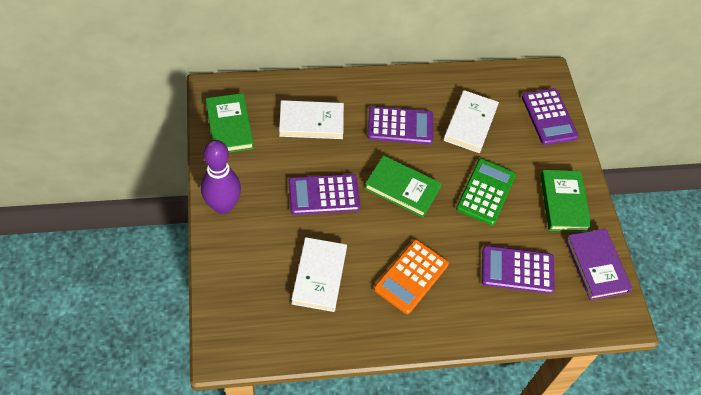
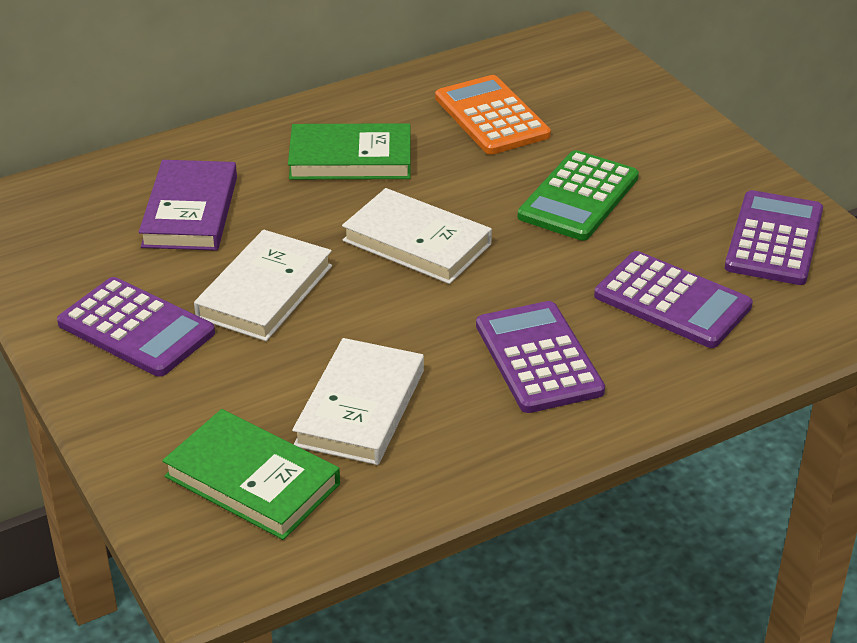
green book: [205,93,254,153] [365,155,442,217] [540,170,592,232] = 3 -> [162,409,340,540] [288,123,411,180] = 2
purple bowling pin: [201,140,241,214] = 1 -> none = 0

